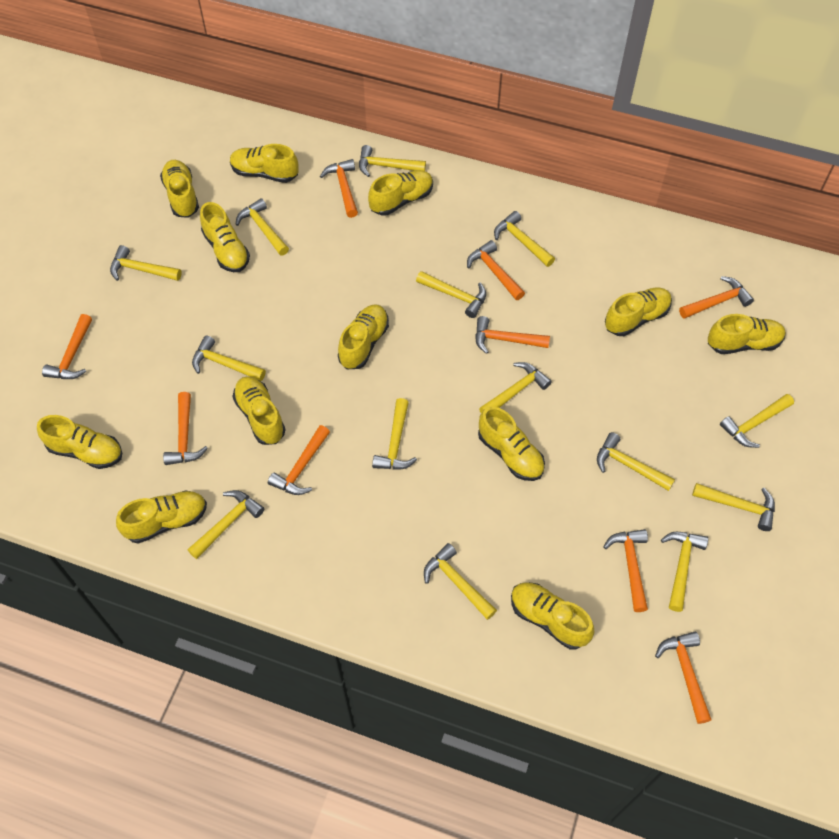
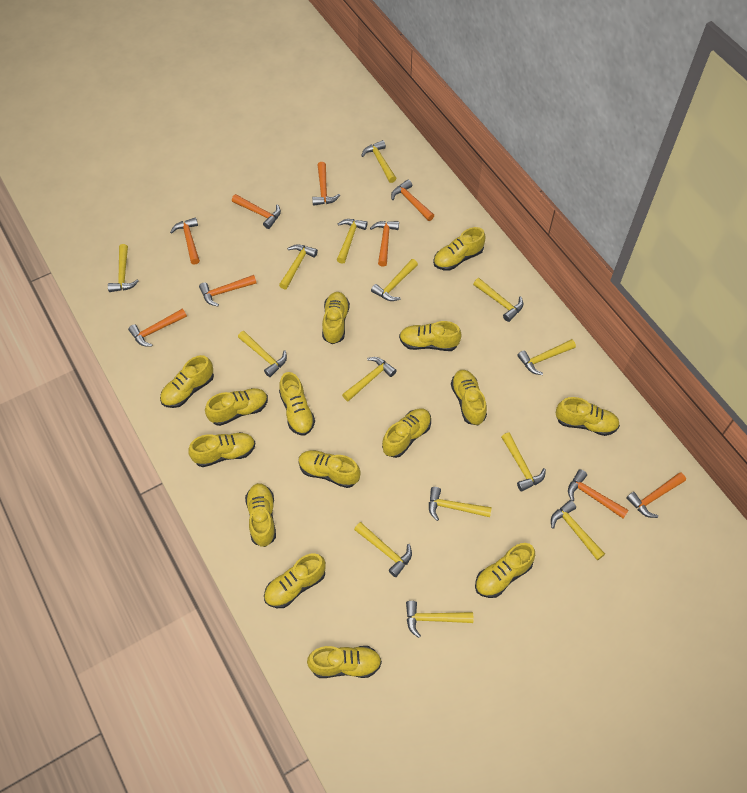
yellow shoe: [37,415,122,469] [116,490,207,544] [160,160,199,218] [200,202,250,272] [230,144,299,183] [232,376,285,445] [338,304,389,369] [368,170,433,216] [478,407,545,481] [511,582,594,649] [605,288,672,336] [708,314,786,354] = 12 -> [160,355,214,408] [188,432,255,467] [205,388,268,426] [245,483,276,547] [264,553,326,608] [279,372,315,436] [298,450,361,488] [307,646,382,678] [322,292,350,344] [382,408,431,458] [399,321,462,351] [433,227,485,271] [451,370,487,425] [475,543,535,598] [556,397,620,436] = 15

